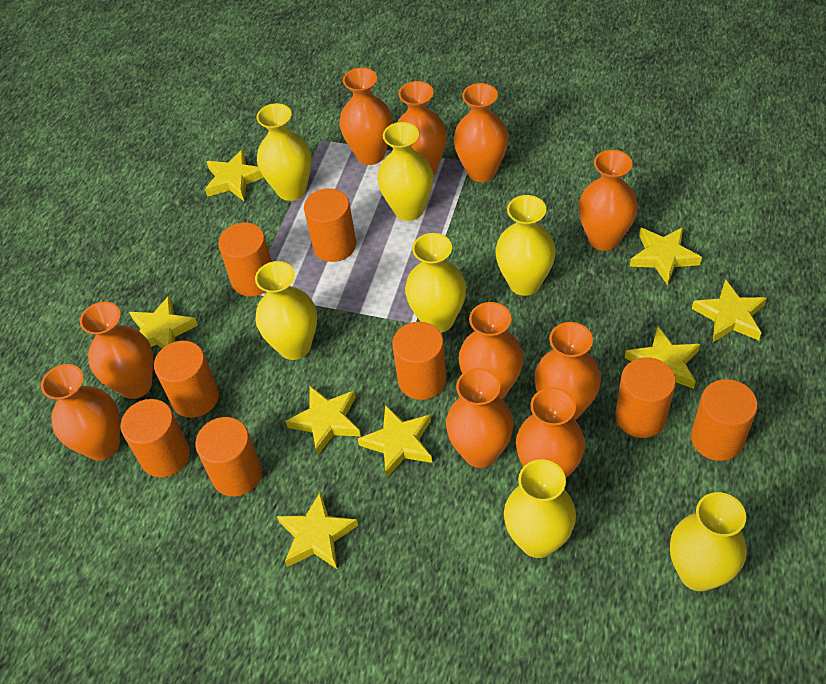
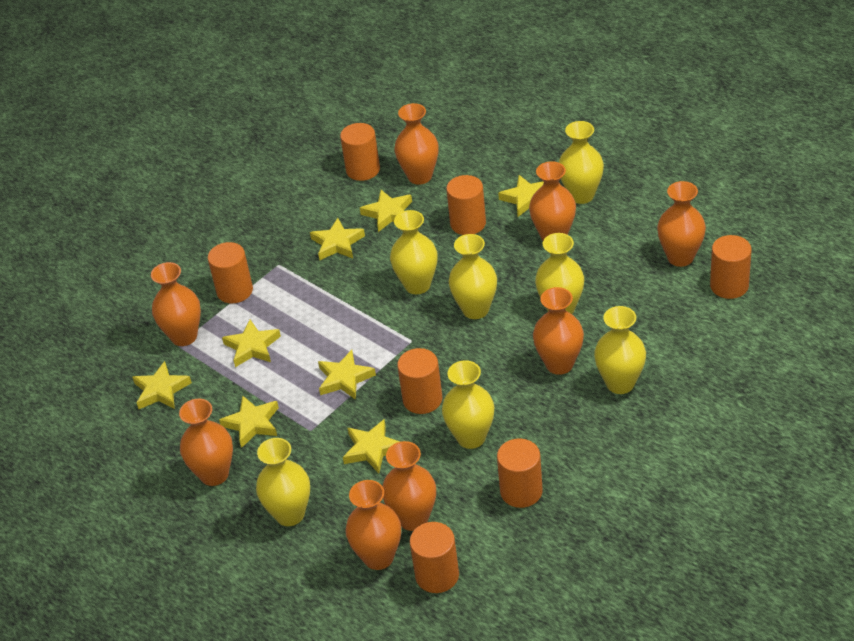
orange cylinder: [120,399,190,478] [154,341,219,418] [195,417,262,496] [218,222,272,297] [304,188,356,262] [392,322,446,400] [615,357,676,438] [691,379,758,461] = 8 -> [208,242,253,304] [340,123,380,181] [397,348,442,414] [409,522,459,593] [446,175,486,235] [497,439,542,508] [710,235,752,299] = 7
orange vase: [41,364,120,461] [80,302,153,399] [339,67,393,165] [397,81,447,175] [446,368,513,468] [454,83,509,182] [458,302,523,399] [516,387,585,478] [534,322,601,420] [578,150,638,251] = 10 -> [151,262,201,346] [179,399,233,486] [345,480,401,570] [383,441,436,531] [394,103,439,185] [529,161,576,241] [533,287,584,375] [657,181,706,267] = 8

